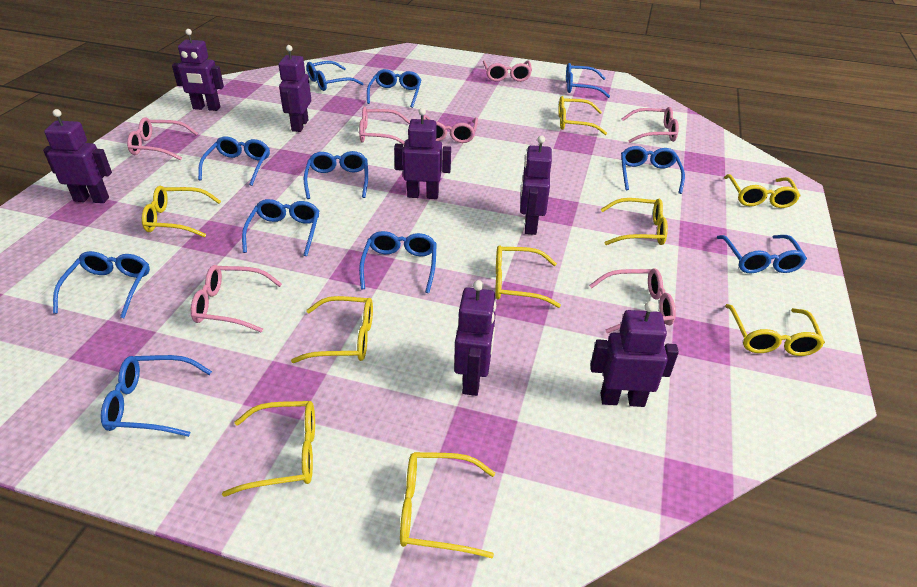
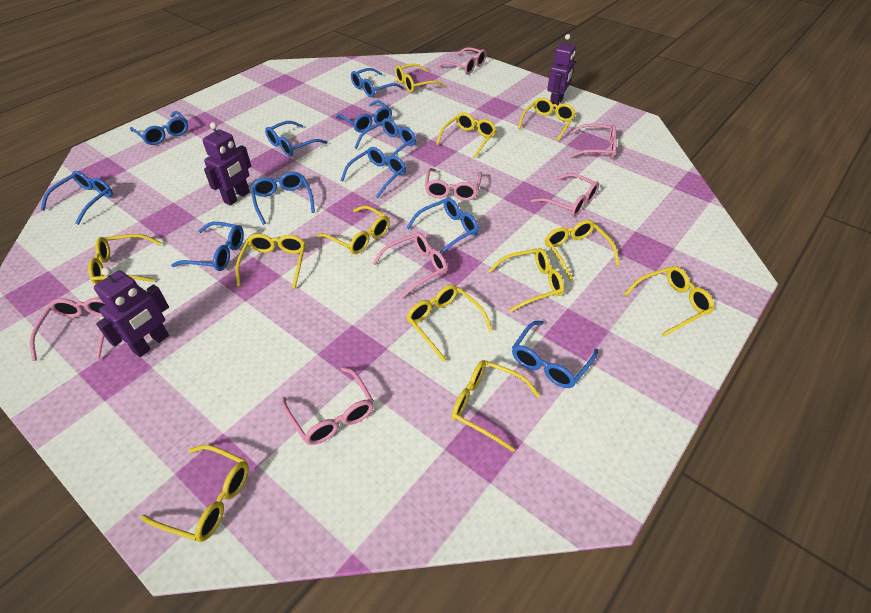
purple robot: [43,109,112,203] [172,29,224,111] [279,45,311,132] [394,108,451,199] [454,280,496,396] [520,136,552,235] [590,301,679,407] = 7 -> [94,267,169,357] [202,122,251,206] [547,34,576,109] = 3
yellow glasses: [142,186,221,237] [222,401,315,497] [291,296,373,363] [400,452,495,558] [495,245,561,308] [558,96,607,135] [601,198,668,245] [724,174,800,208] [725,304,825,356] = 9 -> [88,234,162,284] [141,445,249,542] [235,234,305,289] [317,205,390,254] [395,64,445,93] [406,285,492,362] [436,112,497,158] [452,360,540,452] [488,248,564,312] [518,98,576,141] [545,220,619,281] [623,266,714,337] = 12

